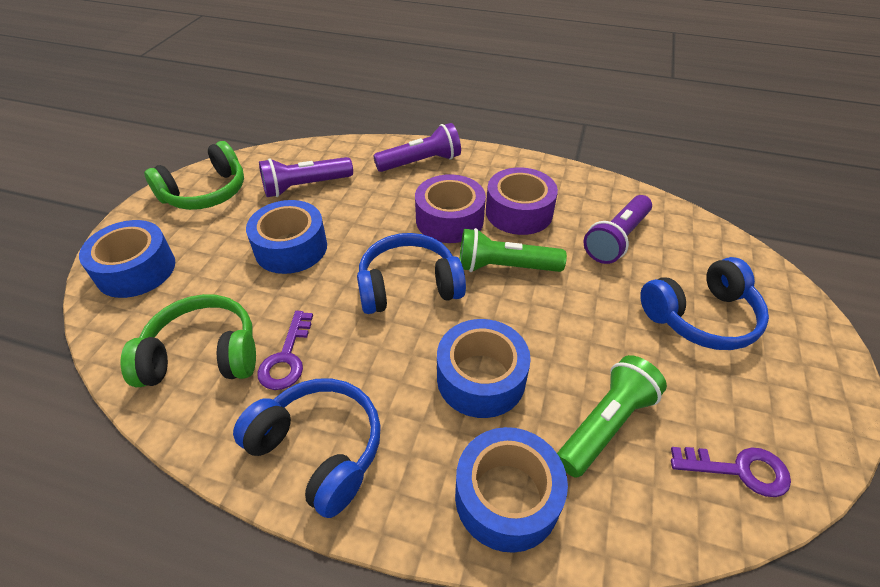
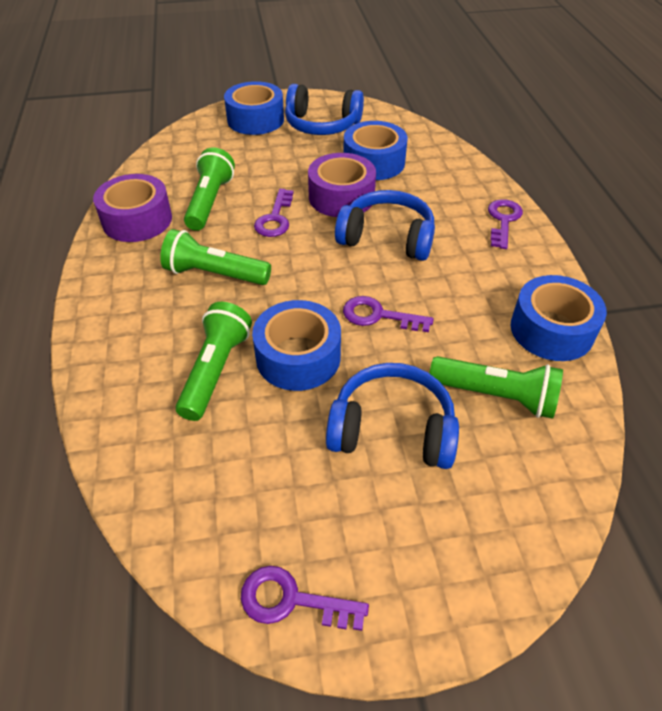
green flashlight: [460,228,567,272] [557,355,667,478] = 2 -> [160,229,271,285] [176,302,252,421] [184,147,235,231] [429,356,563,419] = 4
green headphones: [121,294,256,387] [144,141,244,210] = 2 -> none = 0
purple flashlight: [259,157,353,197] [373,123,461,172] [584,195,652,264] = 3 -> none = 0
purple key: [257,311,313,390] [671,447,791,497] = 2 -> [241,566,369,631] [254,189,293,237] [343,296,434,332] [488,199,523,249] = 4

